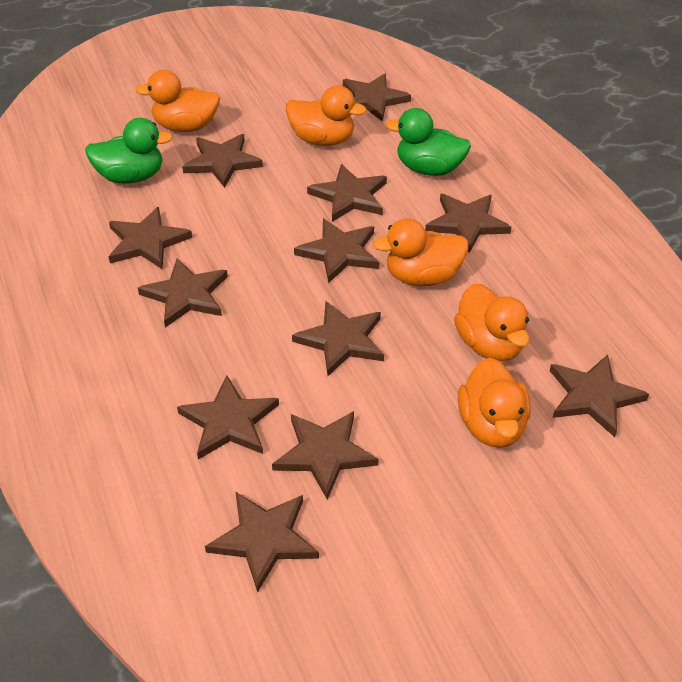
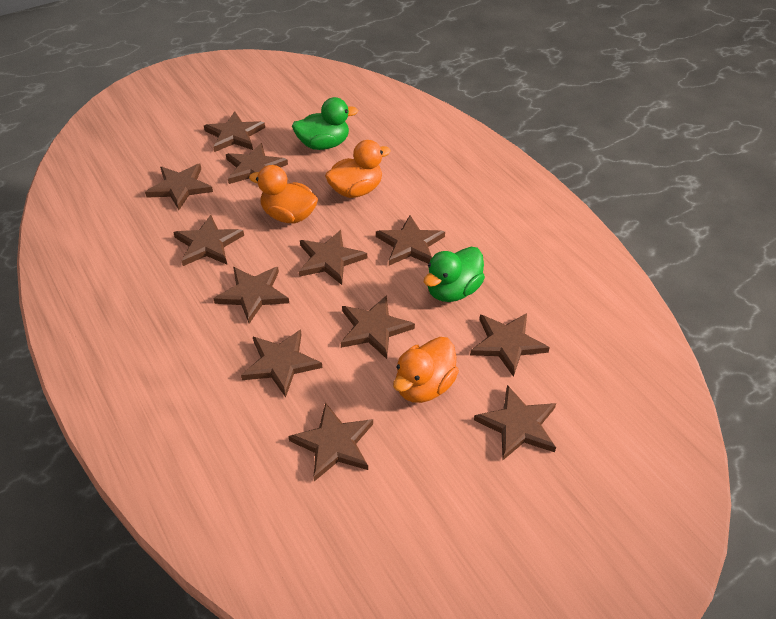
orange duck: [135,70,220,132] [286,85,367,146] [373,218,468,286] [454,283,530,361] [458,357,531,448] = 5 -> [249,165,318,223] [325,140,391,198] [393,337,459,403] = 3

